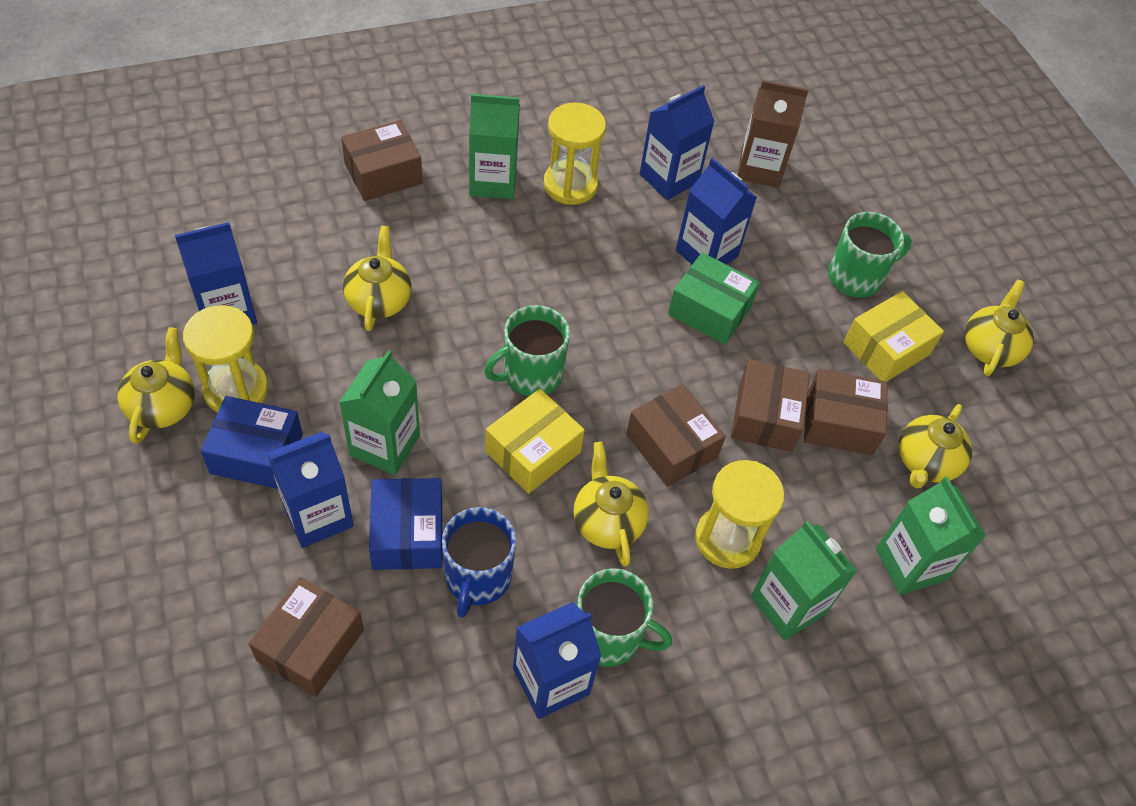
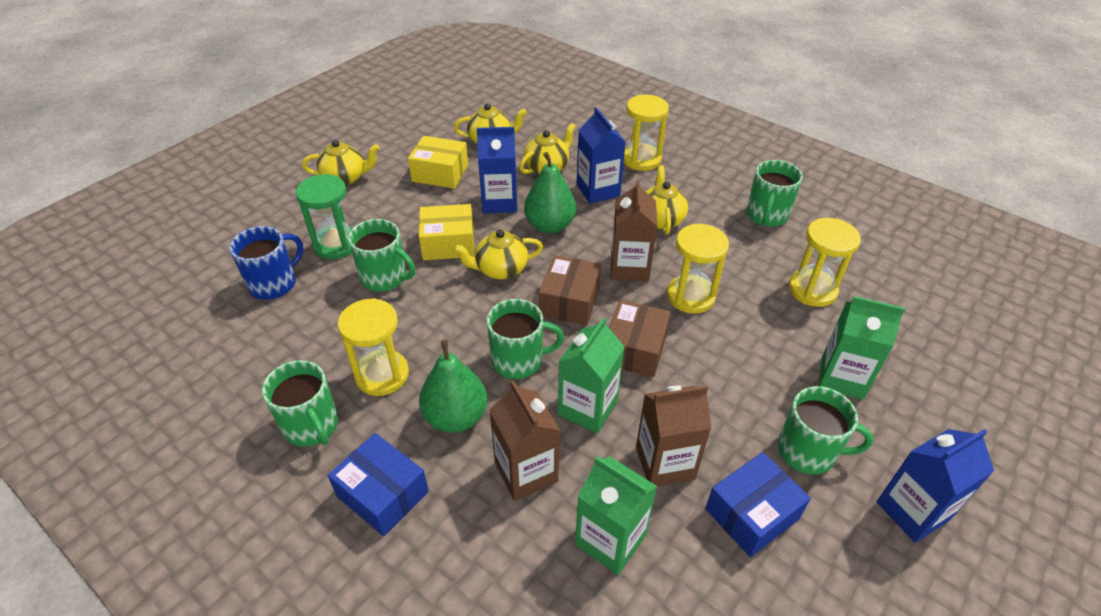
blue carton: [175,222,257,325] [267,431,354,548] [513,602,601,719] [639,85,715,200] [676,158,757,265] = 5 -> [477,127,517,213] [577,107,626,204] [877,429,994,543] = 3
brown box: [249,577,364,697] [341,120,422,201] [626,384,726,487] [731,359,810,452] [804,369,888,455] = 5 -> [539,255,601,326] [609,300,671,377] = 2
brown carton: [737,80,809,188] = 1 -> [489,380,560,501] [611,180,657,282] [636,385,712,486] = 3
green box: [668,253,760,345] = 1 -> none = 0
green carton: [339,350,420,475] [469,94,520,199] [751,521,857,641] [876,477,986,595] = 4 -> [558,317,625,433] [575,456,658,575] [819,296,905,400] = 3
green hourglass: none = 0 -> [296,174,353,259] = 1
green mug: [484,305,570,396] [577,568,672,667] [828,212,912,298] = 3 -> [262,360,338,447] [348,219,415,292] [487,299,564,379] [747,160,803,227] [778,386,873,474] = 5
green pear: none = 0 -> [419,340,487,433] [524,152,576,233] = 2
yellow hourglass: [183,305,268,413] [544,102,606,205] [695,460,784,569] = 3 -> [337,298,409,396] [624,95,669,171] [667,224,729,314] [789,218,861,307] = 4

